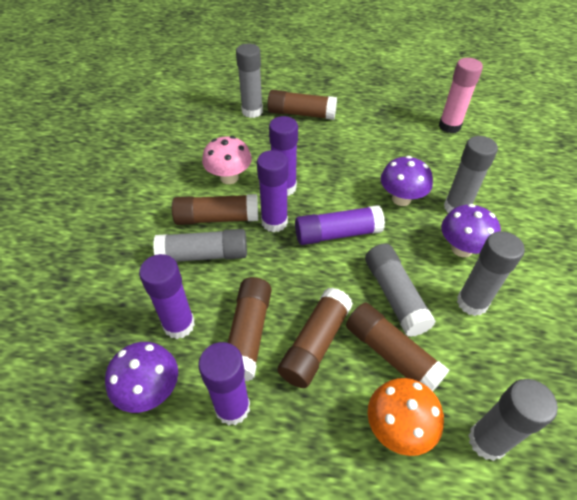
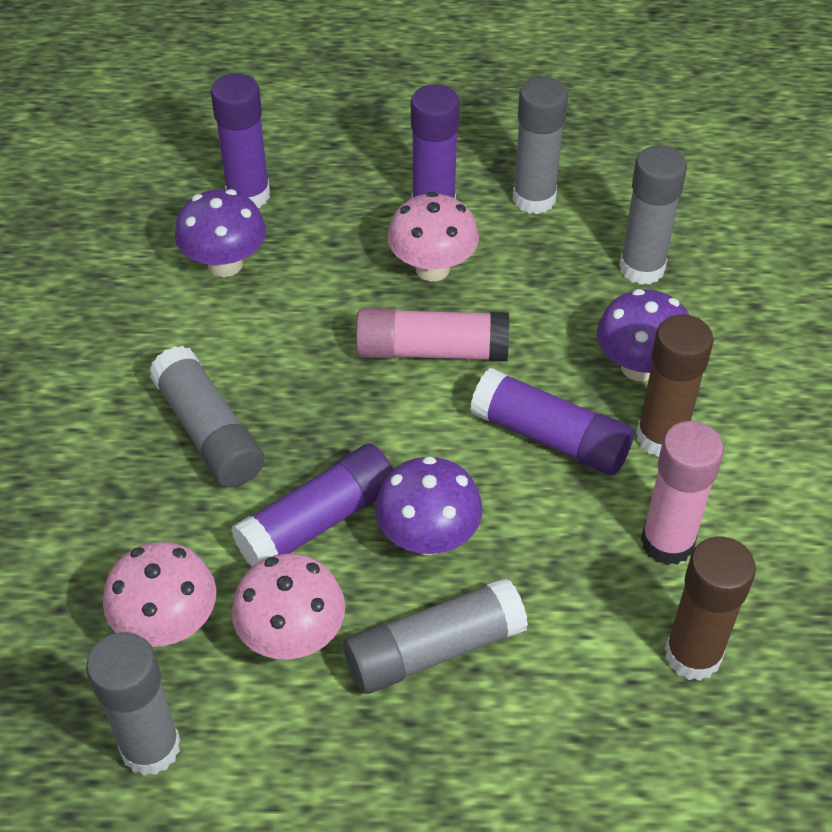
brown glue stick: [172,194,258,225] [228,277,272,381] [267,90,337,120] [278,287,353,388] [346,303,450,391] = 5 -> [636,314,714,457] [665,537,756,681] = 2
grey glue stick: [153,229,247,262] [236,44,263,118] [365,243,436,337] [444,136,498,213] [457,231,525,316] [468,379,558,461] = 6 -> [86,632,180,776] [149,346,264,488] [343,578,528,694] [512,77,568,214] [619,145,687,285] = 5
orange mushroom: [368,378,444,456] = 1 -> none = 0
pink glue stick: [439,58,483,133] = 1 -> [356,308,509,361] [641,421,724,565] = 2
pink mushroom: [202,136,252,184] = 1 -> [103,542,216,647] [232,553,345,660] [387,192,479,281] = 3
purple glue stick: [139,254,195,339] [198,342,250,426] [257,150,288,232] [269,116,298,196] [295,205,385,245] = 5 -> [211,73,270,208] [231,444,393,567] [411,84,460,199] [470,368,634,476] = 4

